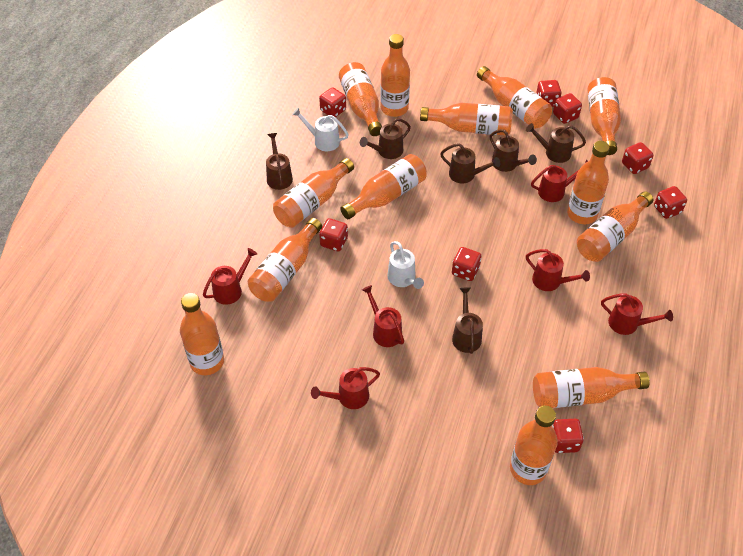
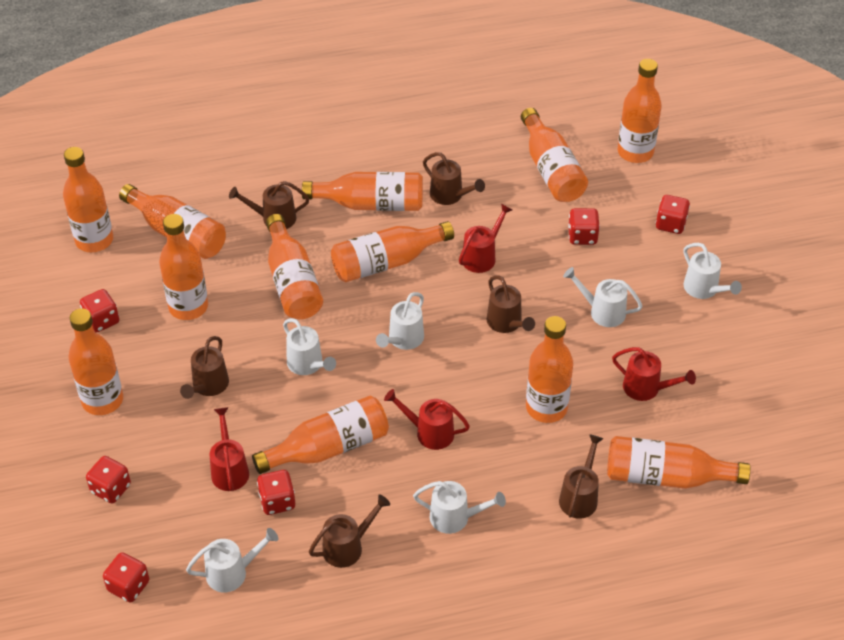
orange bottle: [180,293,224,375] [248,218,322,302] [273,158,354,228] [339,62,382,136] [340,154,427,219] [380,34,410,117] [420,103,513,136] [477,66,552,129] [510,405,558,485] [533,367,650,408] [567,141,610,224] [577,191,653,262] [587,77,621,155] = 13 -> [63,147,113,252] [68,308,123,415] [119,184,226,259] [159,214,208,320] [252,396,389,474] [266,214,323,319] [302,172,423,211] [331,221,454,283] [521,108,588,202] [526,316,573,423] [607,436,750,489] [618,59,662,163] = 12
red dice: [319,87,346,117] [319,218,348,251] [452,247,481,281] [536,80,562,107] [552,419,584,453] [553,93,582,124] [622,142,653,174] [654,186,687,219] = 8 -> [80,289,119,333] [86,456,131,503] [103,552,149,602] [257,470,295,515] [568,208,600,245] [656,195,690,234] = 6
red watering can: [203,248,257,305] [311,367,380,409] [362,285,404,347] [526,249,590,291] [531,160,588,202] [601,293,673,335] = 6 -> [210,407,249,491] [384,389,470,450] [459,204,512,273] [612,347,696,401] = 4
white watering can: [292,108,349,151] [387,241,424,289] = 2 -> [186,528,278,592] [283,318,336,375] [376,292,424,350] [413,481,506,534] [563,267,642,327] [683,243,742,299] = 6

